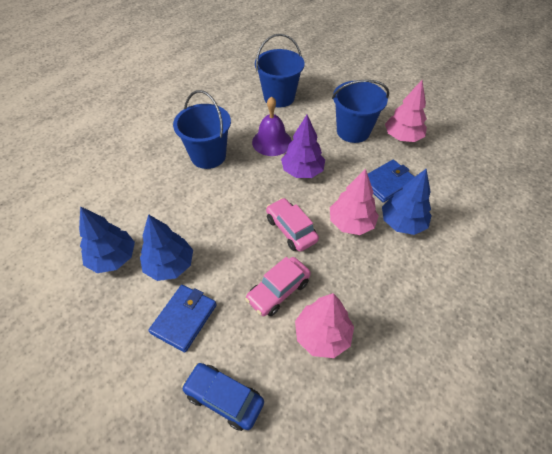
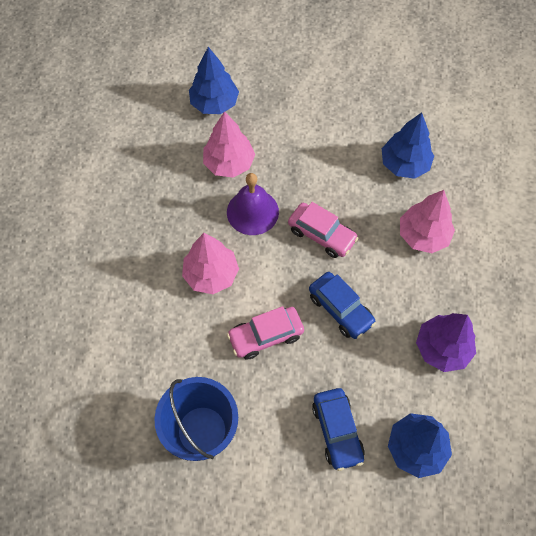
blue bucket: [173,90,231,169] [255,34,305,107] [332,79,389,143] = 3 -> [154,377,238,461] = 1
blue car: [181,363,264,431] = 1 -> [309,272,376,339] [312,388,365,471] = 2
blue wallet: [148,285,217,352] [368,160,415,203] = 2 -> none = 0

